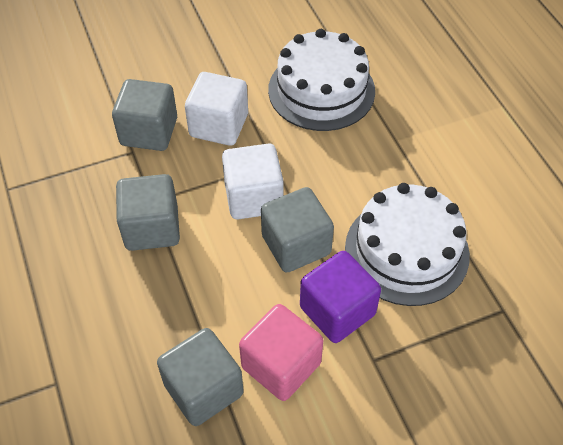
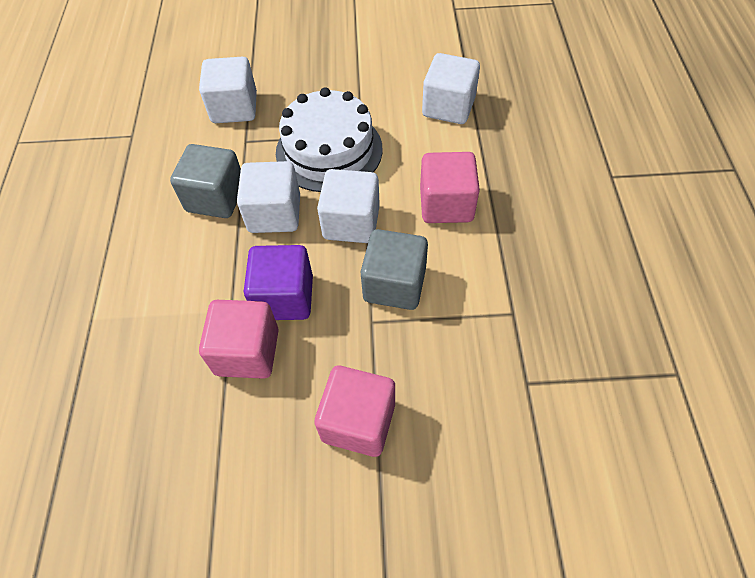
grey cube: [112,79,177,151] [116,174,180,251] [157,328,244,426] [261,187,334,273] = 4 -> [170,144,241,218] [361,229,428,310] = 2
pink cube: [239,304,323,401] = 1 -> [199,300,279,379] [314,366,395,457] [420,152,480,223] = 3
white cake: [268,29,375,131] [345,183,470,306] = 2 -> [276,87,383,192] = 1
white cube: [185,72,248,146] [222,143,284,219] = 2 -> [199,57,257,123] [237,161,300,233] [317,169,380,243] [422,53,480,124] = 4

